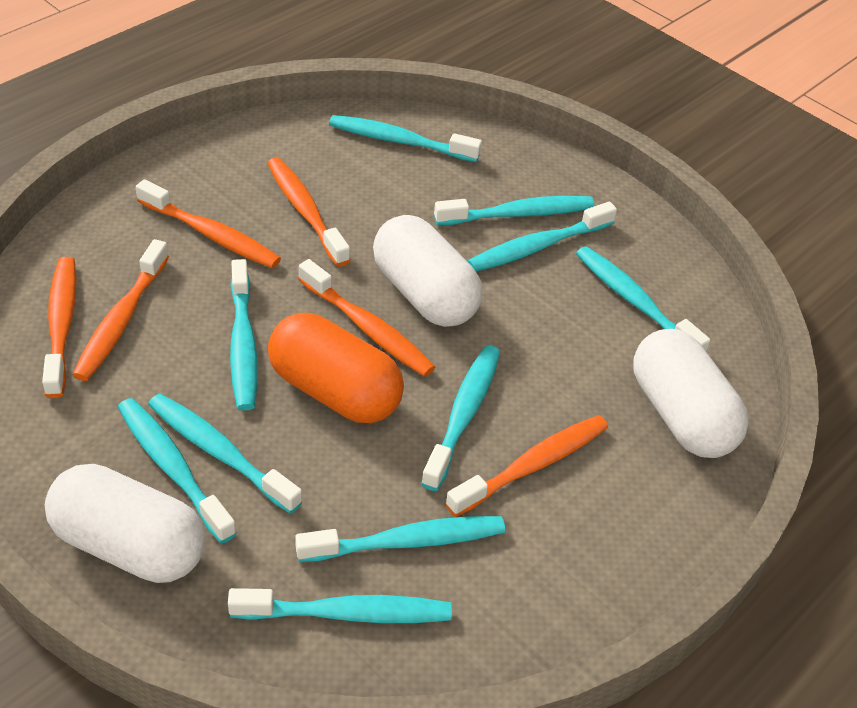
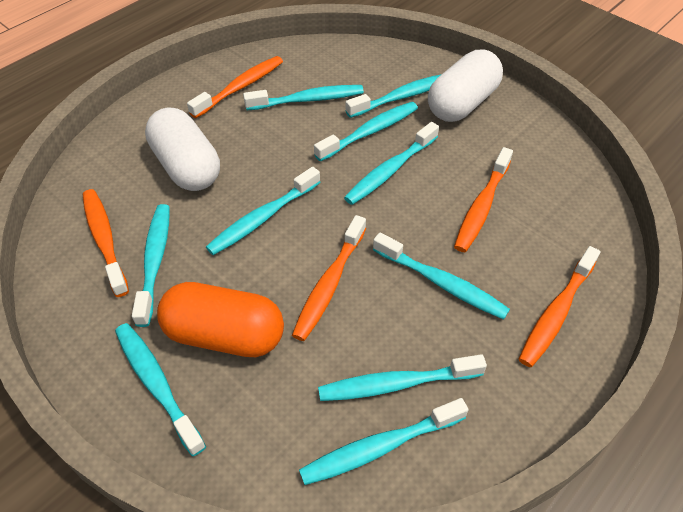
orange toothbrush: [42,257,76,398] [72,239,169,381] [136,179,281,268] [267,158,350,267] [298,259,435,377] [446,415,608,517] = 6 -> [83,189,129,297] [187,56,283,118] [292,215,366,341] [454,147,513,252] [519,246,601,367] = 5
white capsule: [45,464,205,583] [373,215,483,327] [633,329,749,458] = 3 -> [145,108,220,191] [428,50,503,122] = 2

